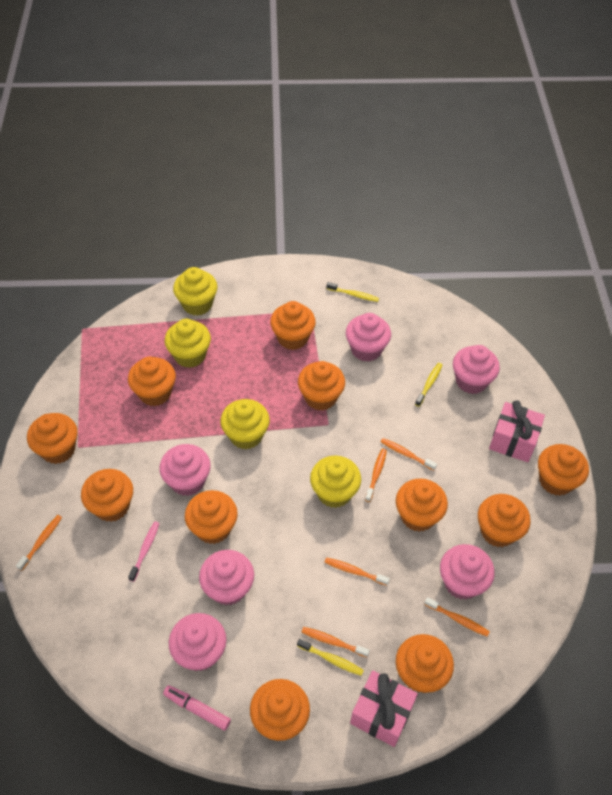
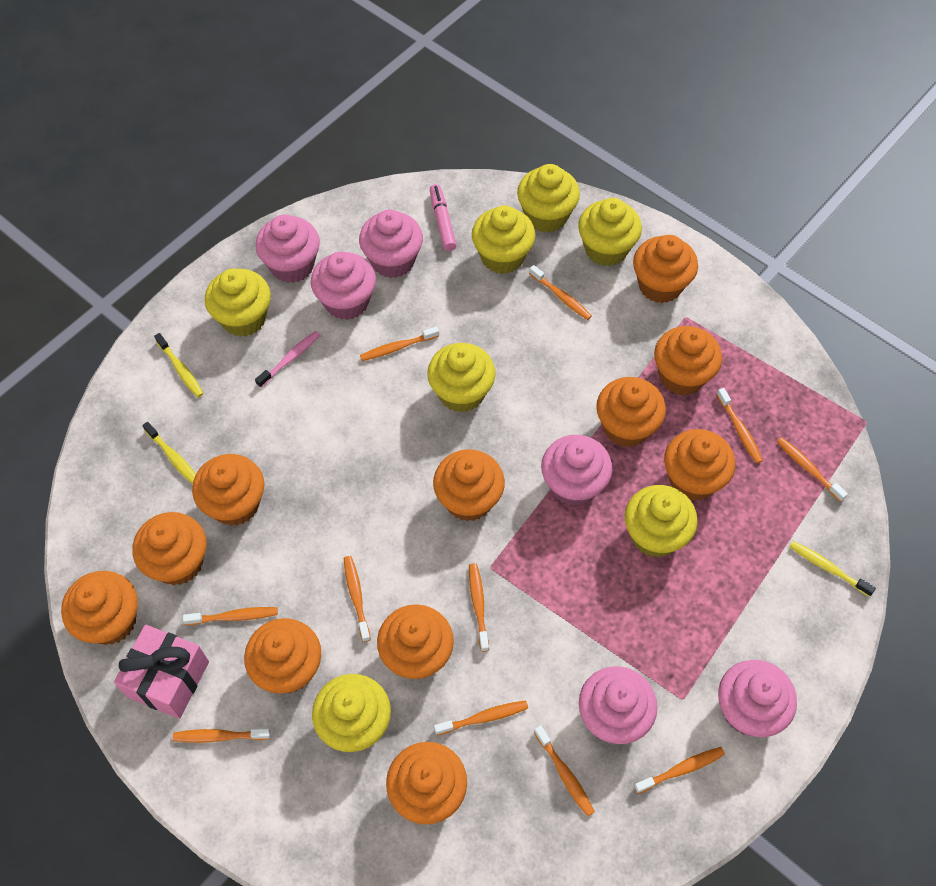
orange toothbrush: [16,515,62,571] [302,627,370,657] [324,557,390,586] [365,449,387,502] [381,438,437,471] [424,597,490,637] = 6 -> [173,729,271,743] [183,607,278,625] [344,556,371,642] [360,326,439,361] [434,700,528,735] [469,563,489,652] [529,265,592,320] [534,725,595,817] [634,747,725,794] [716,388,763,463] [777,437,848,502] = 11
pink gift: [350,671,418,747] [489,400,545,462] = 2 -> [114,625,209,718] = 1
yellow cupcake: [165,319,211,368] [173,267,217,316] [221,399,270,449] [310,456,361,508] = 4 -> [205,268,271,337] [312,674,391,752] [427,343,496,413] [472,205,536,274] [517,164,580,233] [578,198,642,266] [625,485,698,558] = 7

